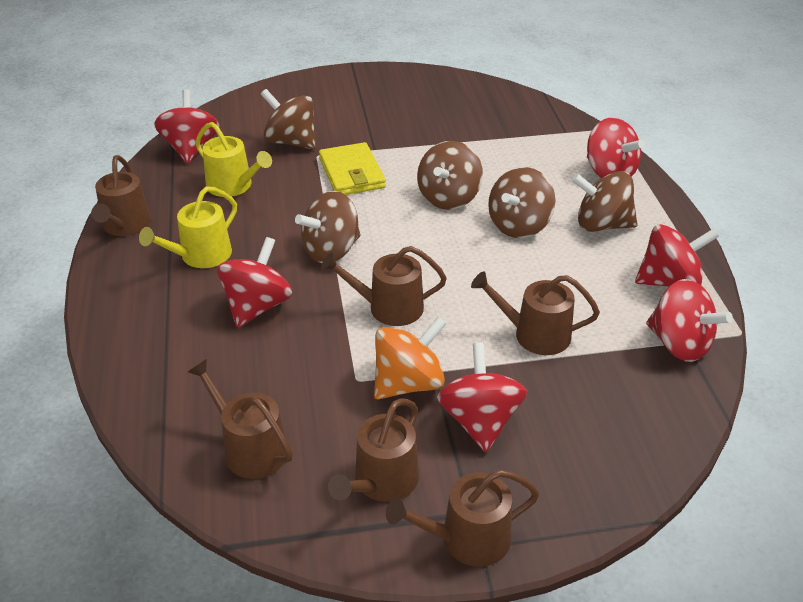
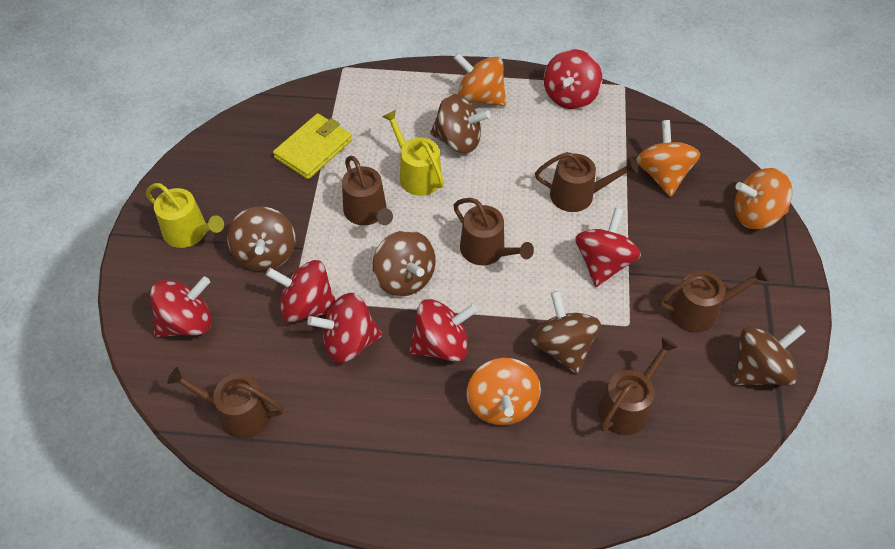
orange spinning top: [374,316,447,399] = 1 -> [454,53,506,106] [467,358,541,425] [636,120,701,197] [734,168,792,229] = 4

